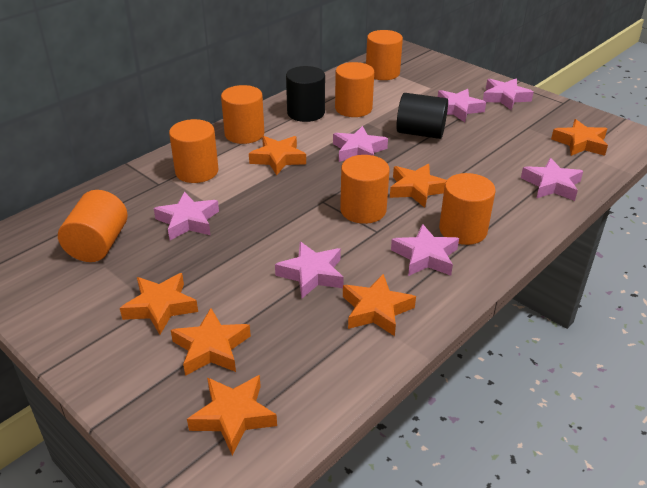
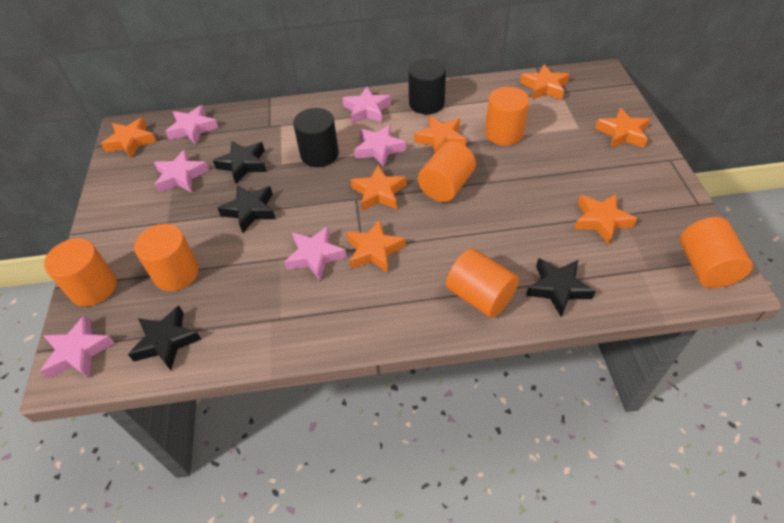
black star: none = 0 -> [128,306,202,370] [213,141,267,184] [218,185,275,233] [526,258,596,317] = 4
orange cylinder: [58,190,128,262] [169,119,219,183] [221,85,264,144] [335,62,374,117] [340,155,390,224] [366,30,403,80] [439,173,496,245] = 7 -> [44,238,117,306] [134,224,199,291] [418,141,476,202] [446,248,519,318] [485,87,529,146] [680,217,753,288] = 6
pink star: [154,192,219,240] [275,242,344,298] [333,126,388,162] [391,224,459,276] [438,89,486,122] [483,78,534,110] [521,158,583,201] = 7 -> [40,315,115,378] [154,149,209,193] [165,105,218,145] [284,226,347,280] [342,87,391,124] [354,124,406,167] = 6

